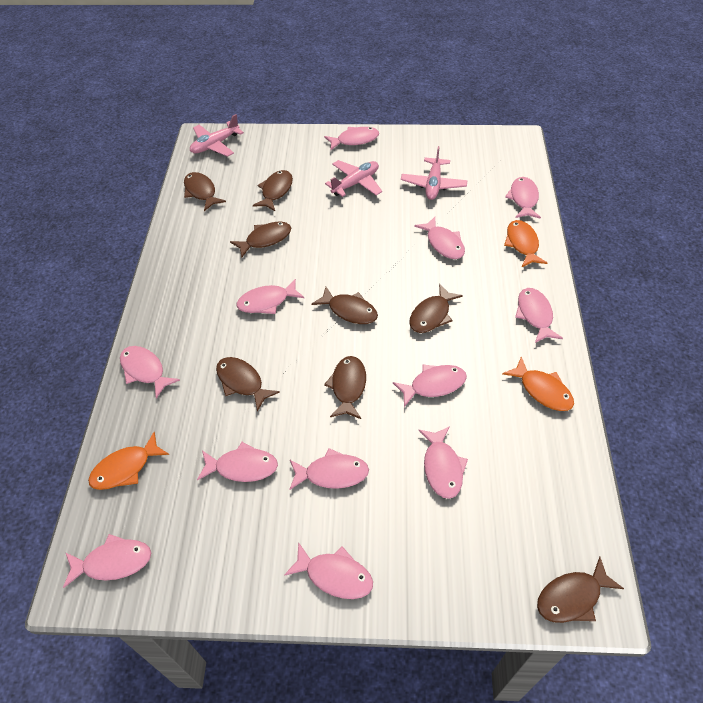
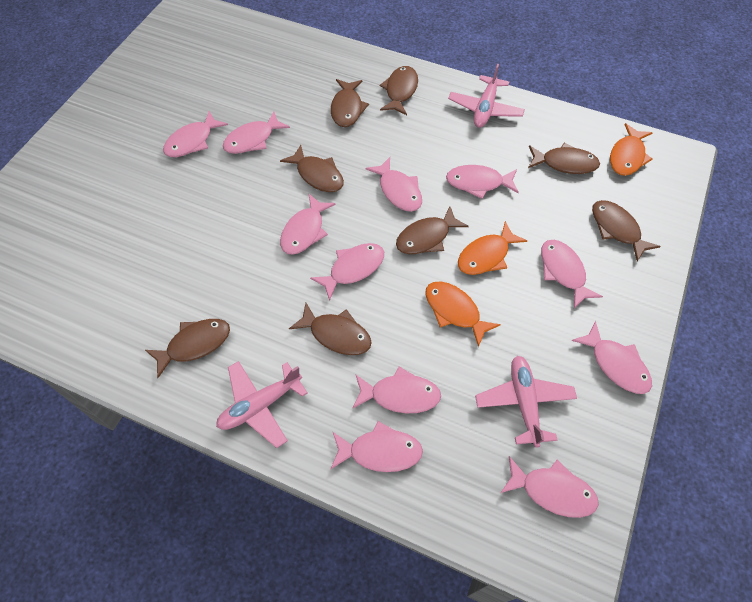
pink fish: [63,534,151,588] [120,346,180,399] [197,442,278,482] [237,279,304,314] [284,542,373,599] [289,448,369,490] [324,127,379,150] [393,365,467,407] [414,217,465,259] [418,426,468,499] [505,177,541,219] [515,288,563,343] = 12 -> [163,111,228,157] [223,111,290,154] [280,194,336,255] [310,243,384,301] [331,421,423,472] [352,367,441,413] [365,157,422,212] [446,165,519,199] [501,456,599,518] [541,240,603,308] [572,321,652,394] = 11

